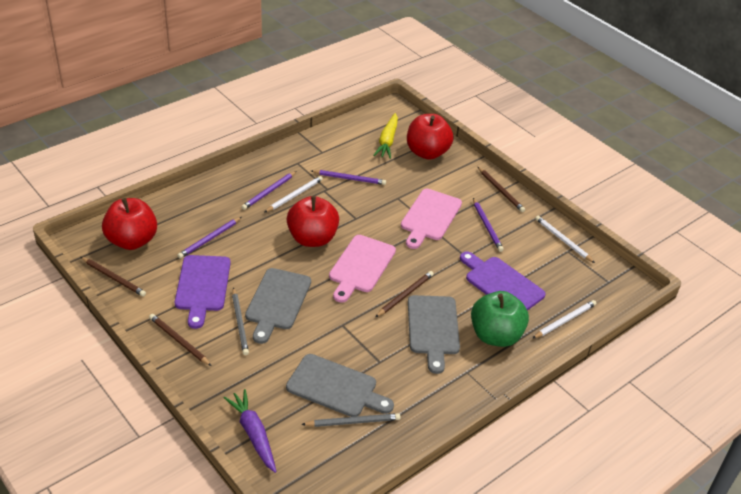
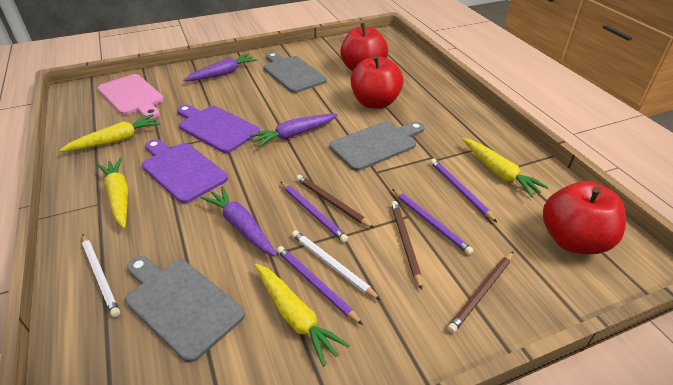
brown pencil: [81,257,146,297] [149,314,211,366] [375,271,434,317] [478,167,525,212] = 4 -> [296,175,374,228] [391,201,422,290] [447,252,513,333] = 3
green apple: [471,291,529,347] = 1 -> none = 0
grey pencil: [232,287,249,355] [301,413,401,427] = 2 -> none = 0
pink cutting board: [329,235,396,303] [401,189,462,249] = 2 -> [98,74,164,119] = 1
purple carrot: [224,389,277,473] = 1 -> [183,54,257,81] [201,186,277,257] [250,114,338,147] = 3
white pencil: [264,176,323,213] [532,300,596,339] [535,216,595,263] = 3 -> [82,234,120,317] [292,230,381,300] = 2
yellow carrot: [373,113,398,159] = 1 -> [60,114,161,152] [97,158,128,228] [255,263,350,367] [462,138,549,197] = 4

